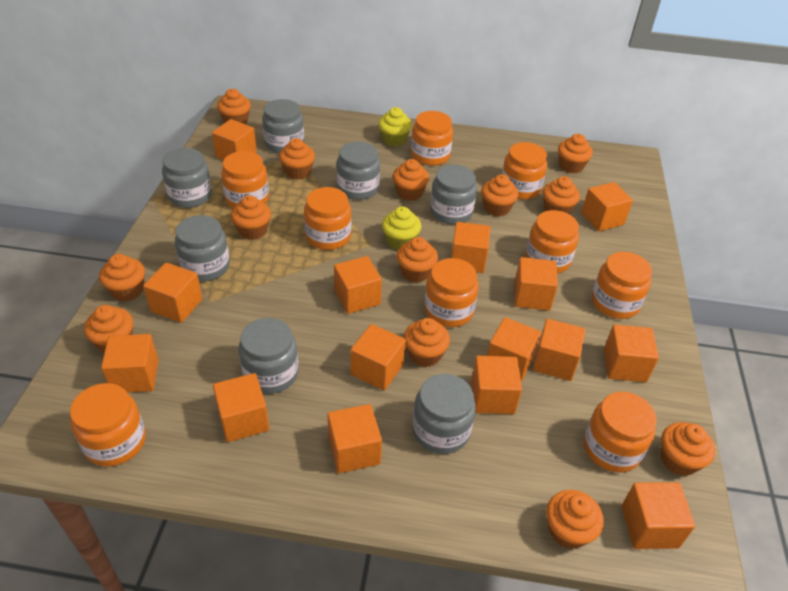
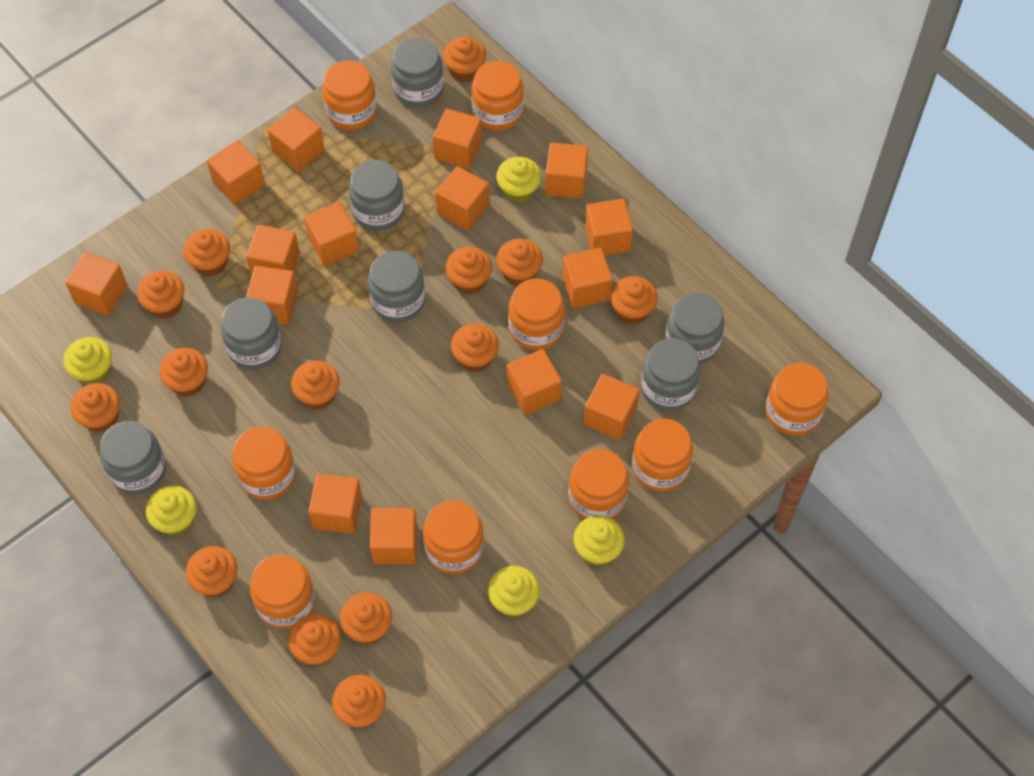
orange cupcake: [84,305,133,353] [99,254,145,301] [217,89,251,124] [231,195,271,240] [279,138,315,179] [393,159,429,201] [397,237,438,283] [404,318,450,367] [481,174,519,217] [543,176,580,214] [546,490,604,549] [558,134,593,174] [661,422,715,476] = 13 -> [71,383,120,432] [137,271,185,319] [159,348,208,397] [184,229,230,276] [186,546,238,597] [288,614,341,666] [291,360,340,410] [332,675,386,728] [340,592,392,644] [443,36,486,82] [445,247,492,294] [451,323,499,372] [496,239,543,286] [610,276,658,324] = 14
yellow cupcake: [378,107,412,146] [382,206,421,250] = 2 -> [64,337,112,385] [146,485,197,536] [488,566,540,617] [496,157,542,203] [573,515,625,566] = 5

